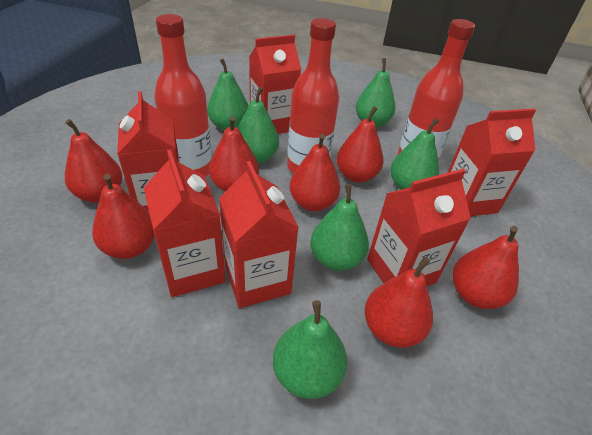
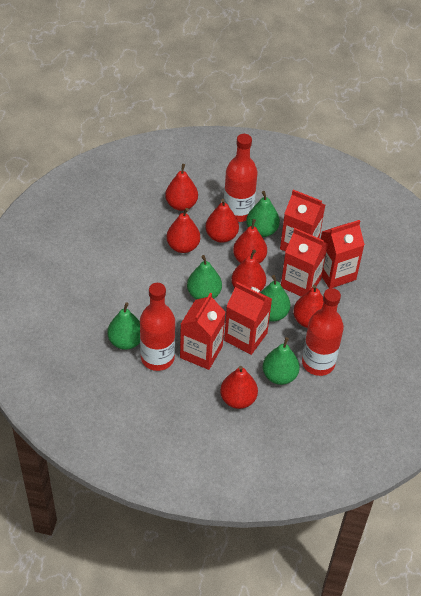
green pear: [207,58,248,131] [238,87,279,163] [273,300,347,399] [310,184,369,271] [355,58,395,127] [390,118,439,190] = 6 -> [107,302,140,350] [187,255,222,300] [246,191,280,237] [260,275,290,322] [263,337,300,385] = 5
red carton: [117,91,180,212] [144,150,226,297] [219,161,299,308] [249,35,301,134] [367,169,471,286] [447,109,536,216] = 6 -> [180,293,225,370] [224,282,272,355] [280,190,325,251] [281,228,328,297] [321,220,365,288] = 5

